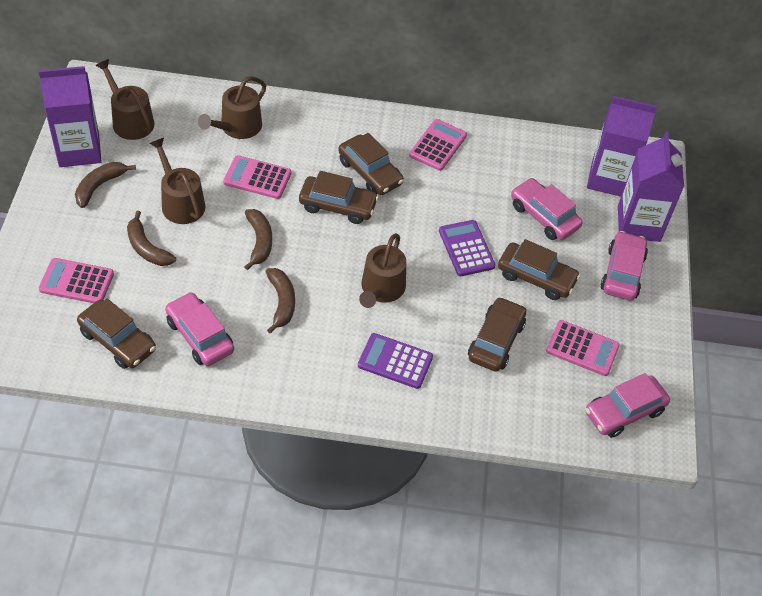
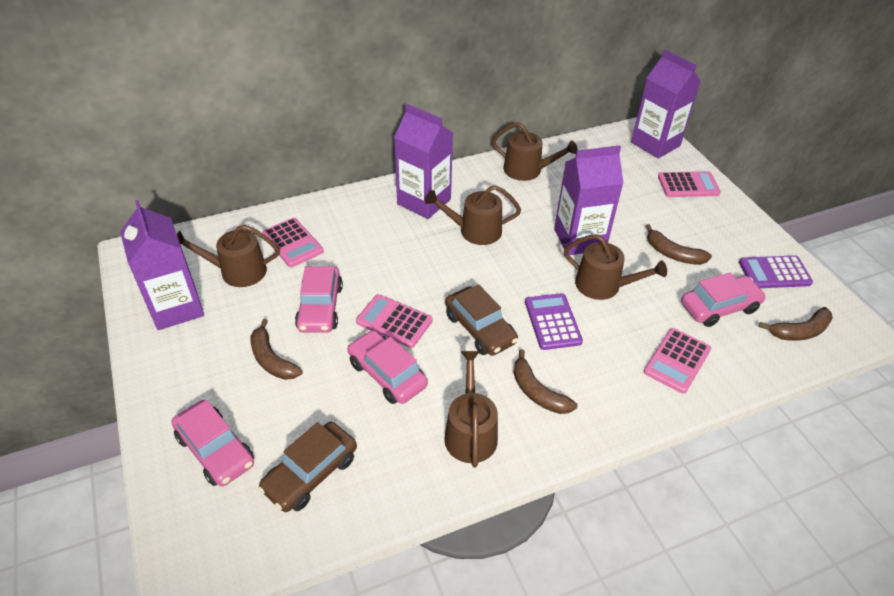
brown car: [77,299,156,369] [299,171,379,224] [338,133,404,195] [468,297,526,372] [498,239,580,300] = 5 -> [258,422,357,512] [445,284,518,356] = 2
brown watering can: [95,59,154,140] [150,138,205,224] [198,76,266,139] [359,233,406,308] = 4 -> [177,225,280,287] [425,185,521,245] [444,351,498,467] [492,122,578,181] [564,234,667,300] = 5
purple carton: [39,66,102,167] [587,96,657,197] [618,132,684,242] = 3 -> [120,200,204,330] [394,104,453,219] [554,145,623,255] [631,50,701,159] = 4

